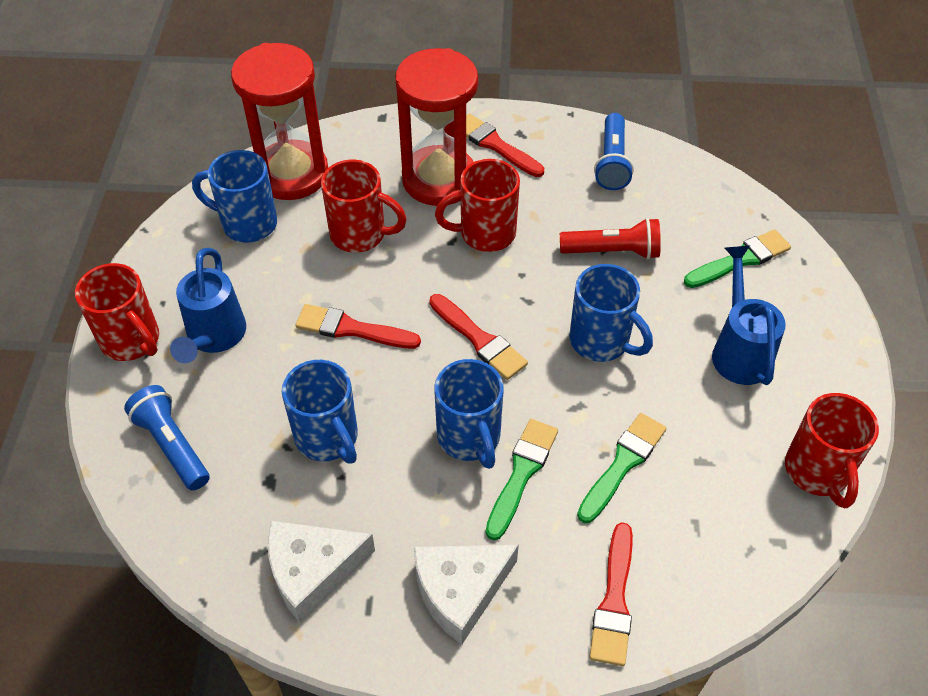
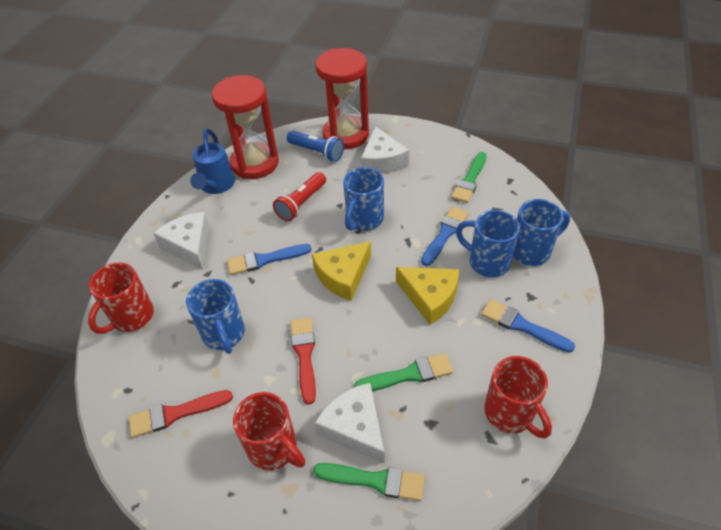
blue brush: none = 0 -> [227,244,312,275] [421,206,469,266] [481,299,575,353] = 3
blue flashlight: [124,385,210,490] [594,113,634,190] = 2 -> [287,131,344,162] = 1
blue watering can: [170,248,246,363] [712,246,786,385] = 2 -> [190,129,235,194] = 1
red brush: [295,304,421,349] [429,294,528,380] [466,113,544,177] [590,522,633,666] = 4 -> [129,390,233,438] [290,317,316,405] = 2
red mug: [75,263,159,361] [321,160,407,253] [435,159,520,252] [785,393,879,508] = 4 -> [88,262,154,334] [233,392,305,471] [484,356,552,439] = 3
white cheese: [268,521,375,623] [414,545,519,645] = 2 -> [153,212,210,269] [315,383,385,463] [361,126,409,174] = 3
yellow cheese: none = 0 -> [312,241,371,301] [396,267,459,325] = 2

